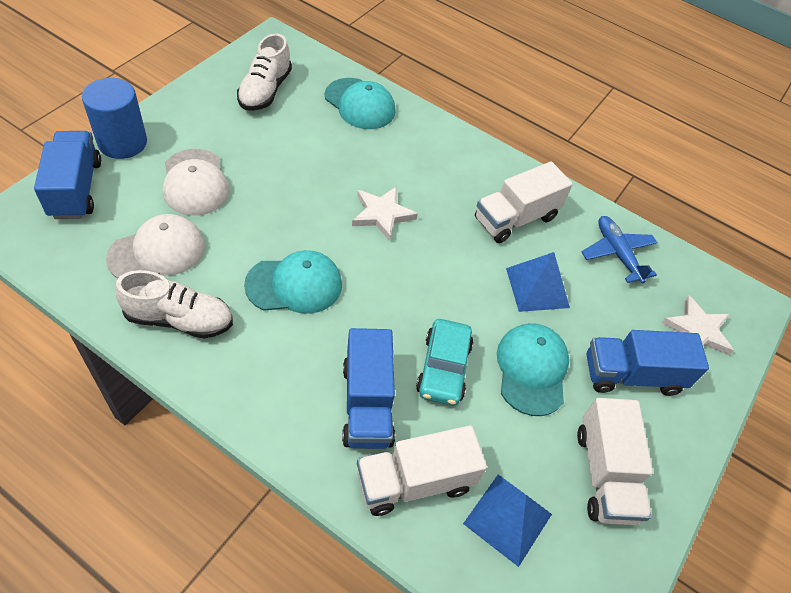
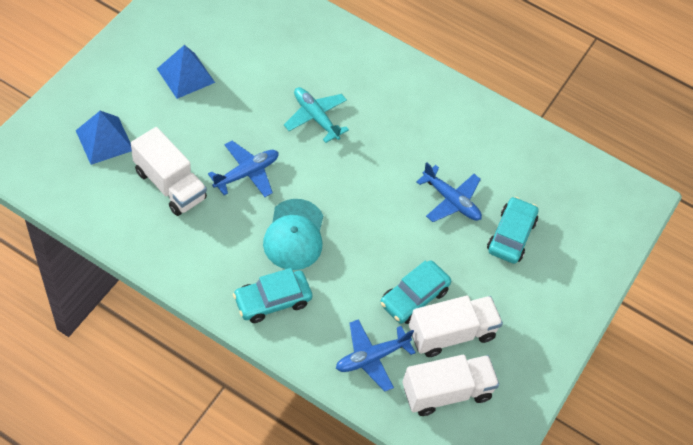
blue cylinder: [82,78,147,159] = 1 -> none = 0
blue plane: [582,216,658,284] = 1 -> [208,141,279,197] [336,319,416,391] [416,162,482,222] = 3
blue truck: [34,131,101,219] [342,328,395,449] [587,330,709,396] = 3 -> none = 0
turquoise cap: [244,250,342,314] [325,78,395,129] [497,323,569,416] = 3 -> [263,199,323,270] = 1
turquoise car: [416,319,473,406] = 1 -> [233,268,312,323] [380,260,451,324] [487,197,538,264] = 3
turquoise plane: none = 0 -> [284,87,349,143] = 1
white cap: [106,214,205,279] [163,149,229,216] = 2 -> none = 0
white shoe: [115,270,233,339] [237,33,292,111] = 2 -> none = 0
white star: [352,186,418,241] [662,295,734,355] = 2 -> none = 0

